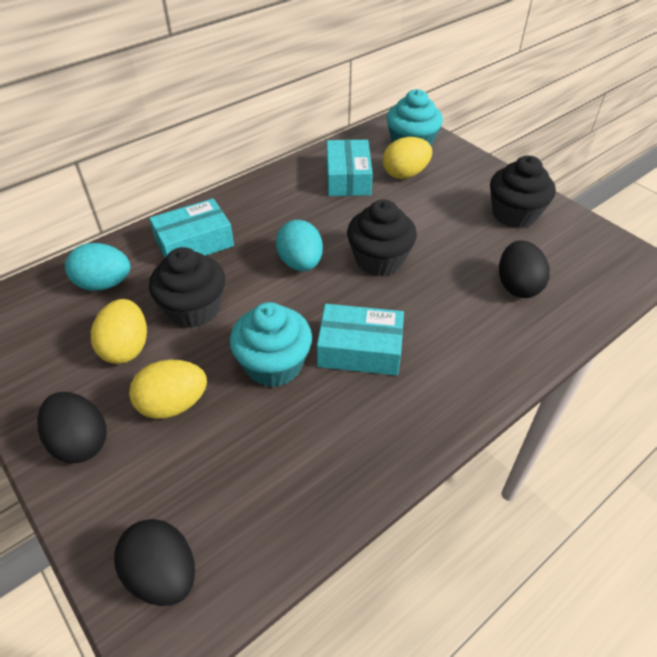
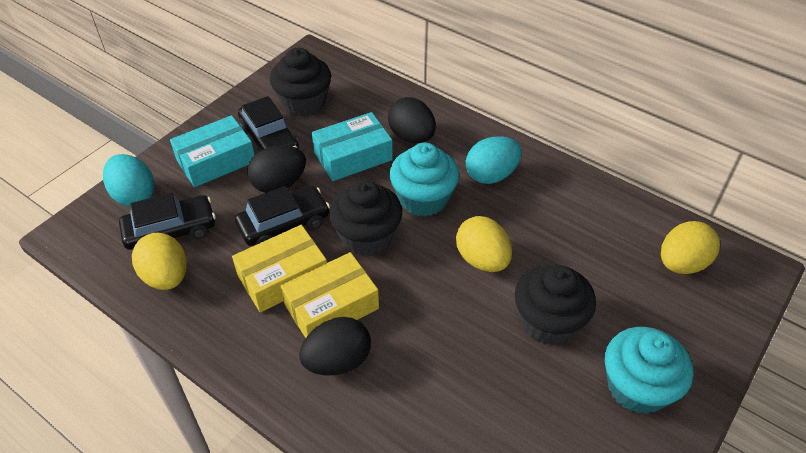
black car: none = 0 -> [119,193,216,250] [235,186,330,246] [238,96,299,153] = 3
turquoise box: [149,199,234,258] [317,304,404,376] [327,140,373,196] = 3 -> [170,115,255,187] [312,112,393,181] = 2
yellow box: none = 0 -> [232,225,327,312] [281,252,379,338] = 2

